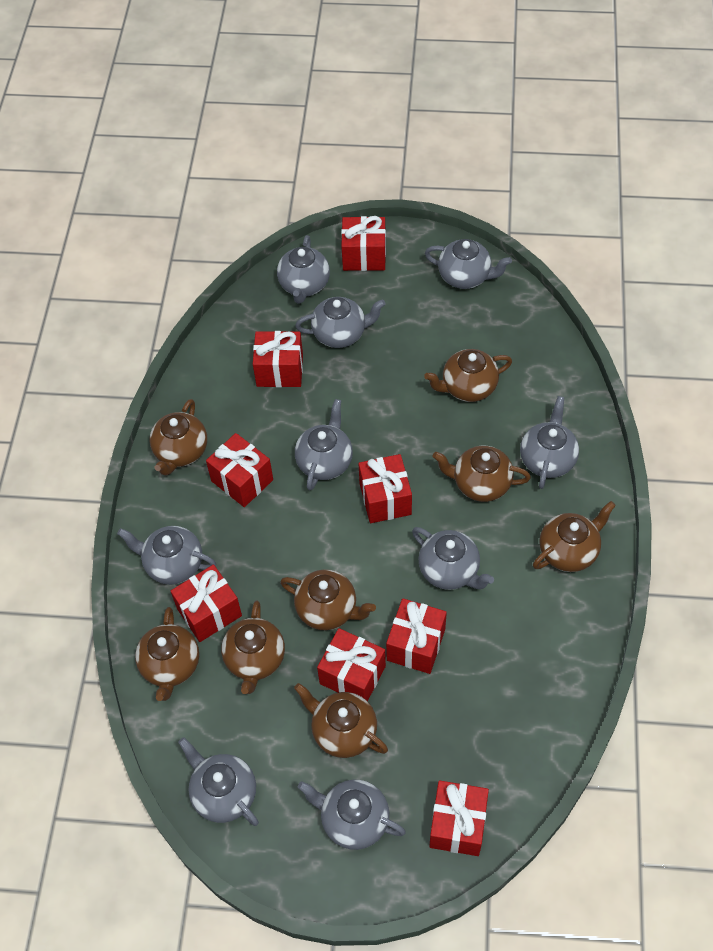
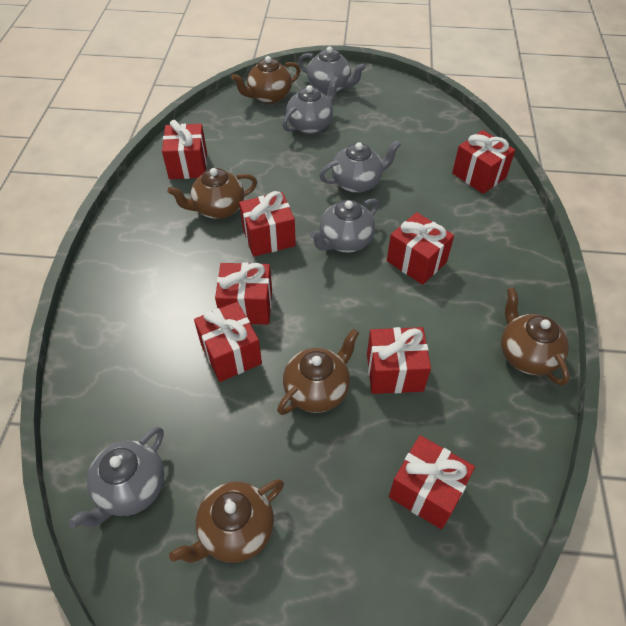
brown teapot: [135,607,199,701] [150,399,207,476] [221,601,285,694] [280,569,376,630] [294,683,388,758] [424,349,512,402] [433,446,531,502] [533,501,616,572] = 8 -> [168,168,257,219] [169,479,284,563] [231,56,301,104] [277,329,359,415] [501,287,570,386] = 5
grey teapot: [117,526,216,585] [178,737,259,826] [277,235,330,304] [295,297,386,348] [295,399,353,490] [298,780,406,850] [412,527,494,590] [425,239,512,289] [520,396,579,489] = 9 -> [68,427,164,528] [282,76,340,134] [298,46,366,94] [310,198,379,252] [319,140,401,193] = 5

